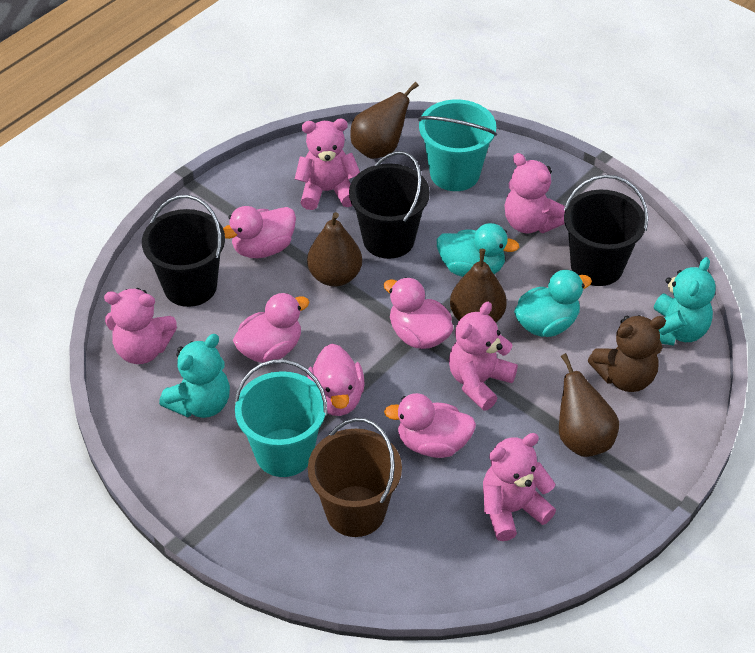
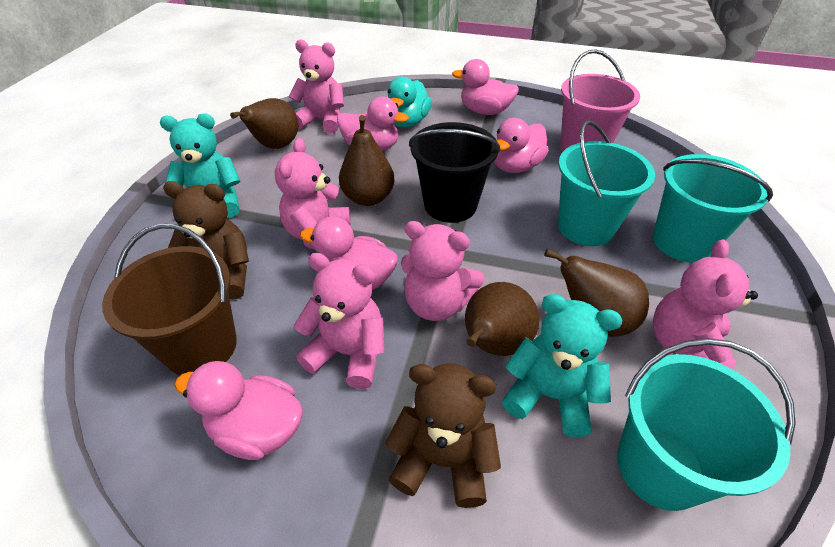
black bucket: [142,195,225,307] [349,151,430,259] [564,175,648,286] = 3 -> [409,122,500,223] = 1
brown teddy bear: [588,315,666,392] = 1 -> [163,181,249,300] [385,363,501,508] = 2
pink bucket: none = 0 -> [560,49,640,152] = 1
turquoise bucket: [234,359,328,477] [418,99,497,191] = 2 -> [558,120,655,246] [617,338,796,511] [653,154,773,263] = 3
turquoise duck: [437,223,519,277] [514,270,592,337] = 2 -> [387,77,432,127] = 1

